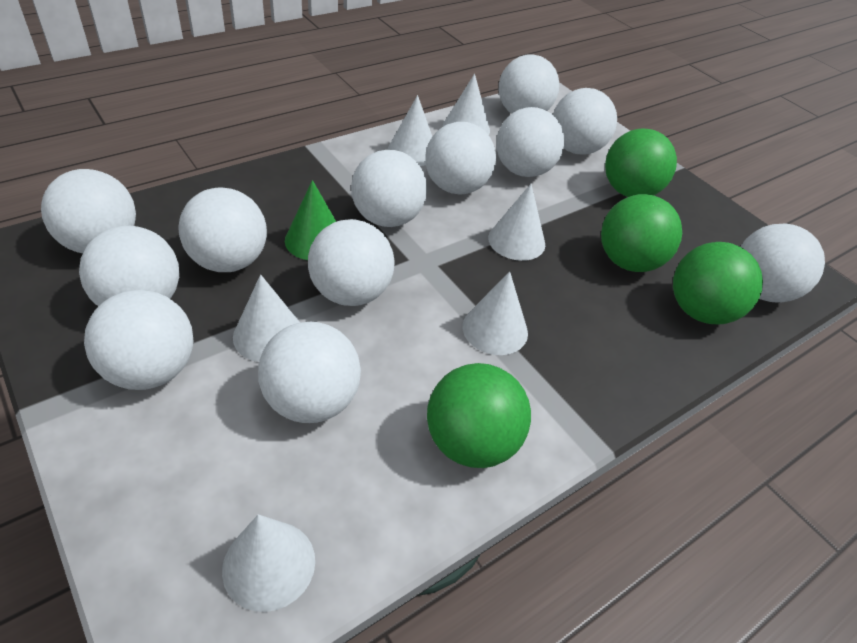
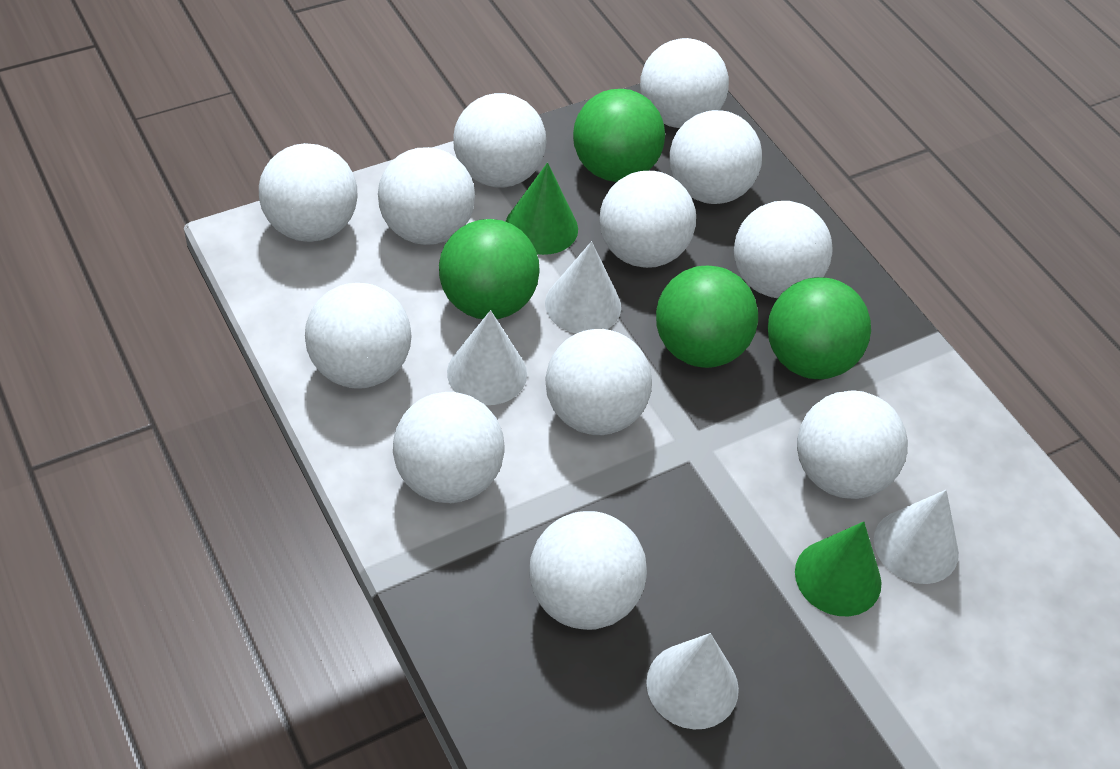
green cone: [285,180,337,260] = 1 -> [506,163,578,255] [795,522,881,616] = 2
white cone: [222,514,315,612] [233,275,300,362] [388,95,432,166] [443,74,490,135] [462,271,528,355] [488,184,545,261] = 6 -> [447,310,527,405] [545,241,621,333] [646,633,739,729] [874,490,959,584] = 4

